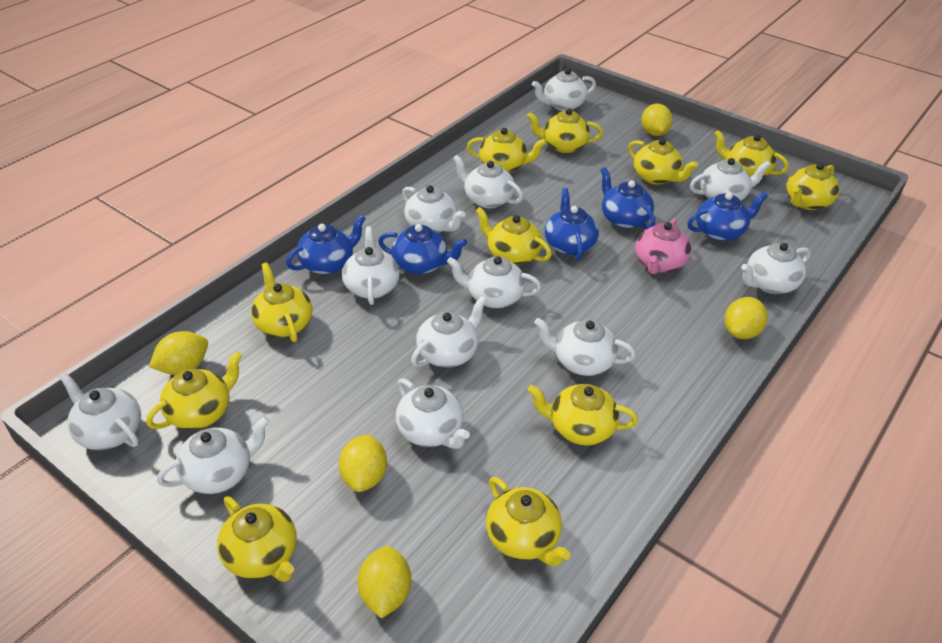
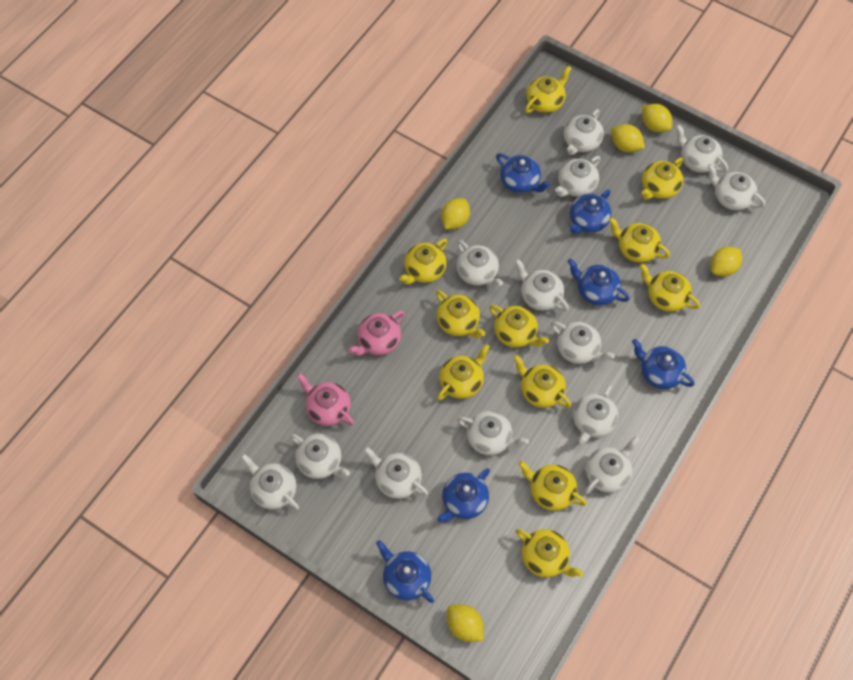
blue teapot: [286,215,366,274] [378,224,467,275] [545,188,599,260] [601,167,655,229] [687,192,768,241] = 5 -> [376,540,434,603] [437,468,490,522] [496,153,551,193] [568,259,629,305] [569,189,611,234] [632,339,694,389] = 6
pink teapot: [635,218,691,274] = 1 -> [297,373,354,426] [349,311,404,356] = 2
white teapot: [59,372,141,450] [157,416,270,494] [342,226,400,305] [396,378,470,449] [402,185,465,233] [411,296,487,367] [447,256,541,308] [453,155,523,208] [532,69,596,111] [534,318,635,376] [690,158,771,201] [741,243,811,294] = 12 -> [241,454,299,510] [290,434,350,479] [364,447,428,499] [456,240,503,288] [457,411,529,455] [515,259,569,311] [551,322,615,364] [555,156,600,197] [564,109,604,155] [573,385,619,444] [585,436,640,494] [676,124,728,173] [707,164,765,210] = 13

